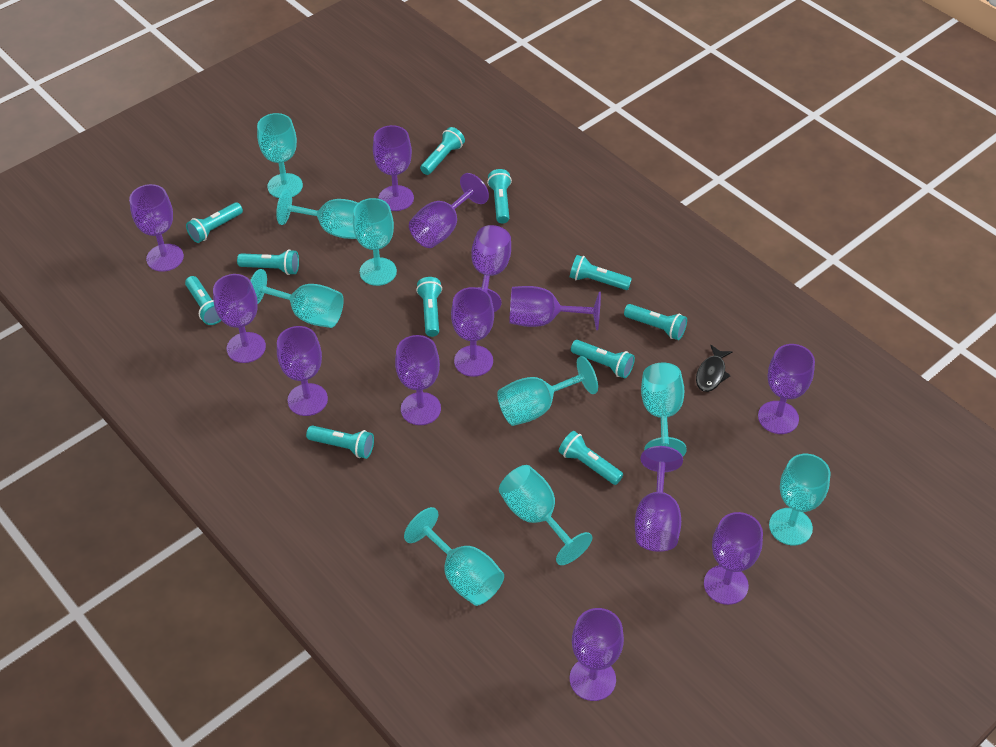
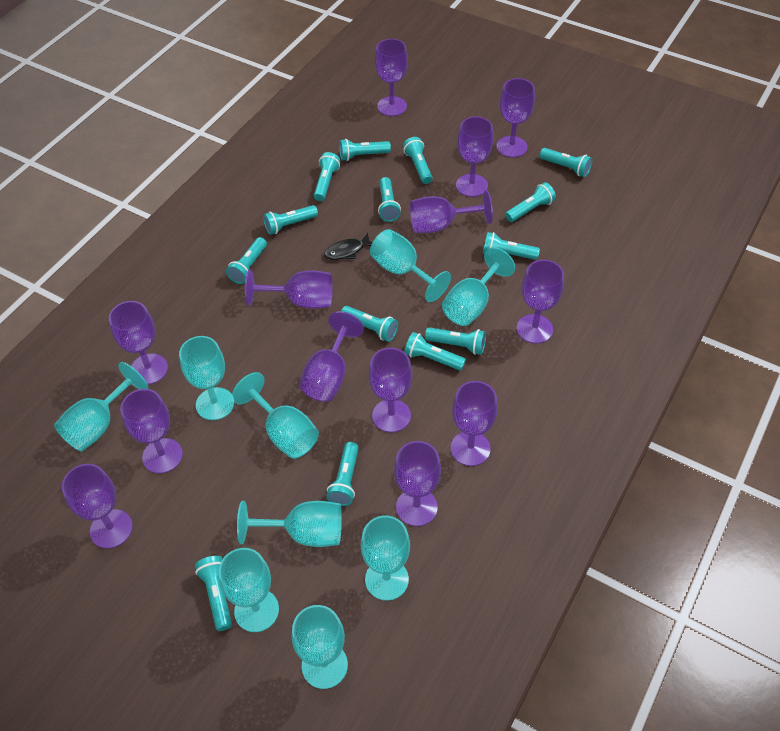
turquoise flashlight: [185,276,222,325] [186,202,243,243] [237,249,299,275] [306,425,374,459] [416,277,442,337] [420,127,465,175] [487,169,512,224] [559,431,623,485] [570,255,632,290] [571,340,635,378] [624,304,687,340] = 11 -> [195,556,232,631] [226,237,267,284] [263,205,318,235] [314,152,341,201] [326,442,359,506] [339,139,391,161] [341,306,398,342] [378,177,401,222] [403,137,433,184] [404,332,466,371] [425,327,486,355] [483,232,540,260] [505,182,556,222] [540,148,592,177] = 14

